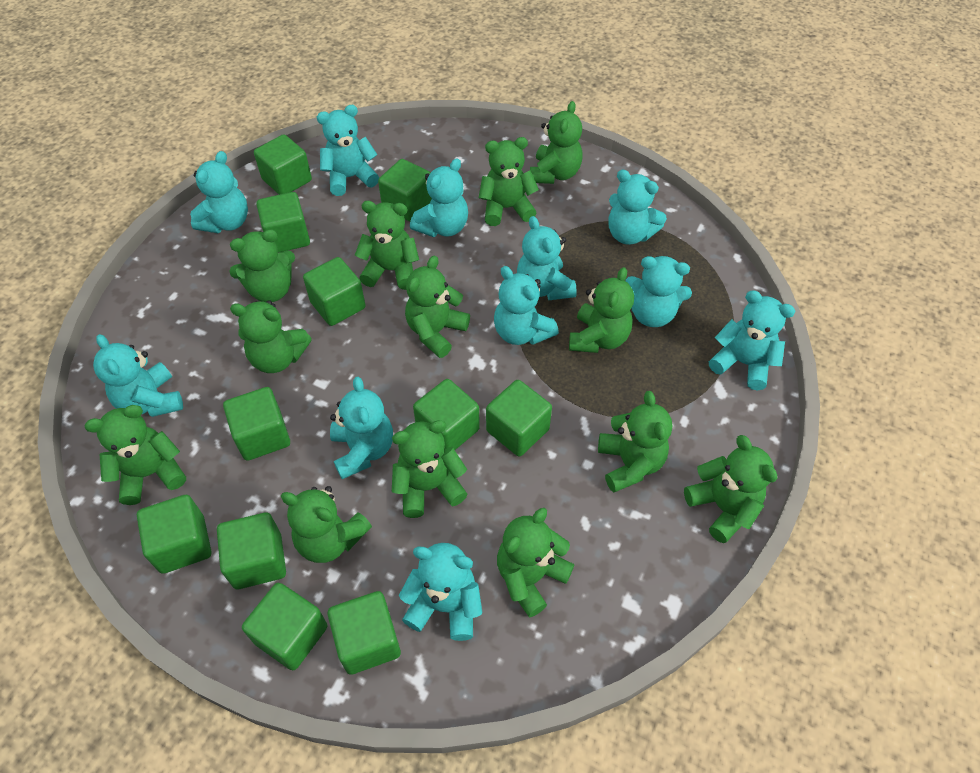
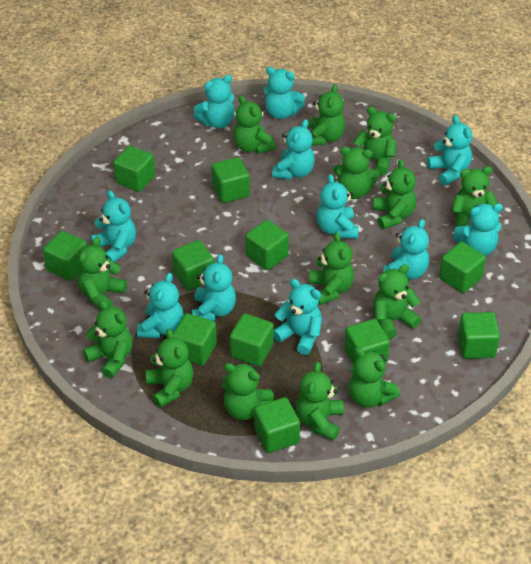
green teddy bear: [85,405,186,505] [229,229,295,302] [230,300,312,373] [281,486,372,563] [355,201,419,290] [392,420,468,518] [405,256,470,358] [479,137,539,226] [497,508,574,617] [530,101,583,184] [569,267,634,353] [598,391,672,493] [684,435,777,543] = 13 -> [78,237,127,310] [83,300,132,378] [146,329,193,408] [222,363,274,420] [233,95,276,154] [296,362,344,440] [309,84,345,145] [309,232,354,305] [333,147,380,199] [348,347,400,408] [353,107,396,175] [373,159,416,229] [373,264,421,339] [452,166,498,227] = 14

